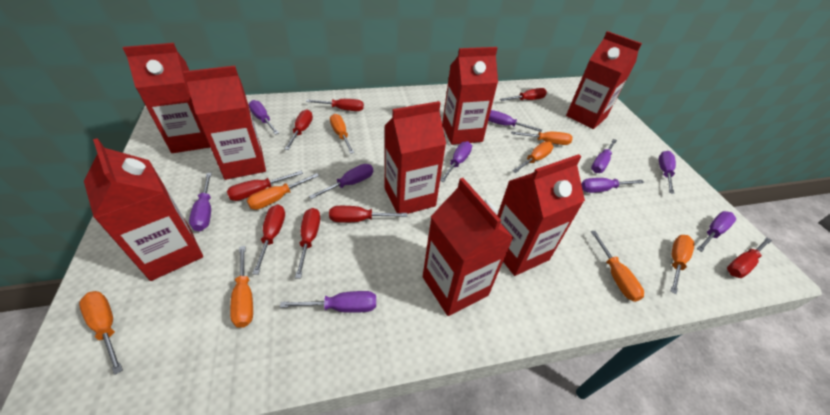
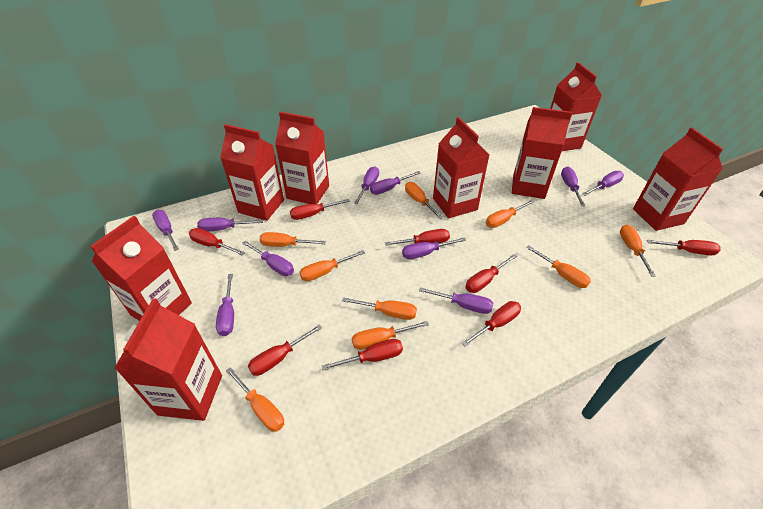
orange screwdriver: [79,291,123,375] [230,246,253,328] [247,173,319,210] [330,114,354,154] [511,132,572,145] [512,142,553,173] [591,231,644,302] [670,235,695,294] = 8 -> [226,367,284,432] [259,232,326,247] [299,250,365,281] [342,297,417,320] [352,321,429,350] [405,182,443,219] [486,200,534,228] [526,245,591,288] [620,225,656,277] = 9

